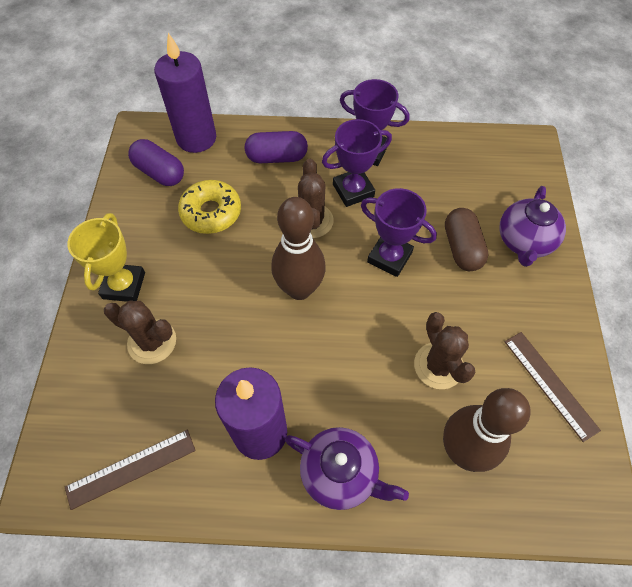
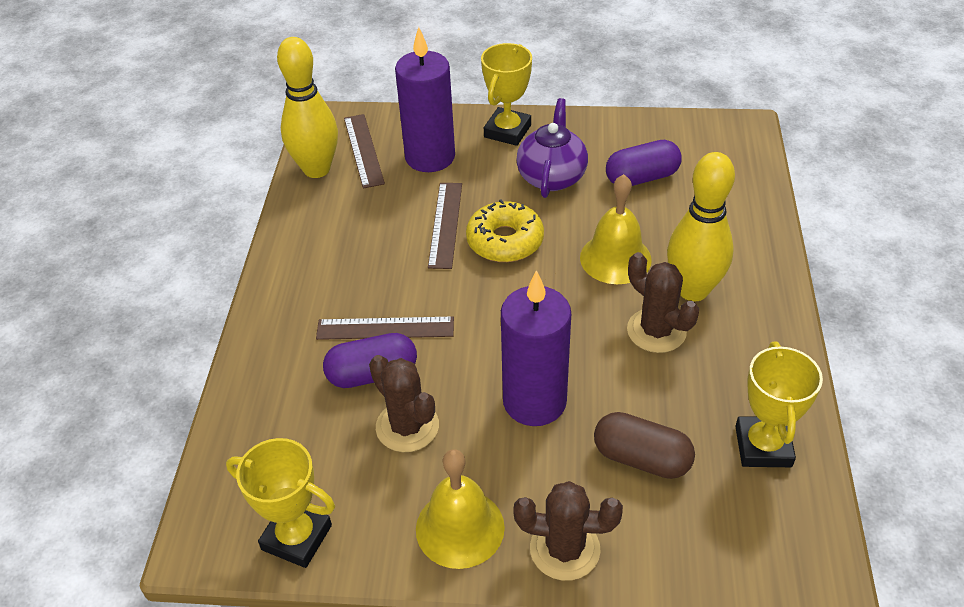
brown bowling pin: [271,197,326,300] [443,388,531,472] = 2 -> none = 0
brown ruler: [65,430,196,510] [504,332,601,442] = 2 -> [316,316,454,340] [344,114,385,188] [428,183,462,269] = 3
purple teapot: [285,427,409,510] [499,186,566,267] = 2 -> [516,98,588,198] = 1
purple trophy: [322,119,392,207] [340,79,410,166] [361,188,437,277] = 3 -> none = 0
yellow bell: none = 0 -> [416,449,505,569] [580,174,652,284] = 2
yellow bowling pin: none = 0 -> [277,37,338,178] [667,152,735,301] = 2
yellow trophy: [67,213,145,302] = 1 -> [226,438,335,568] [481,43,532,146] [735,342,823,467] = 3

